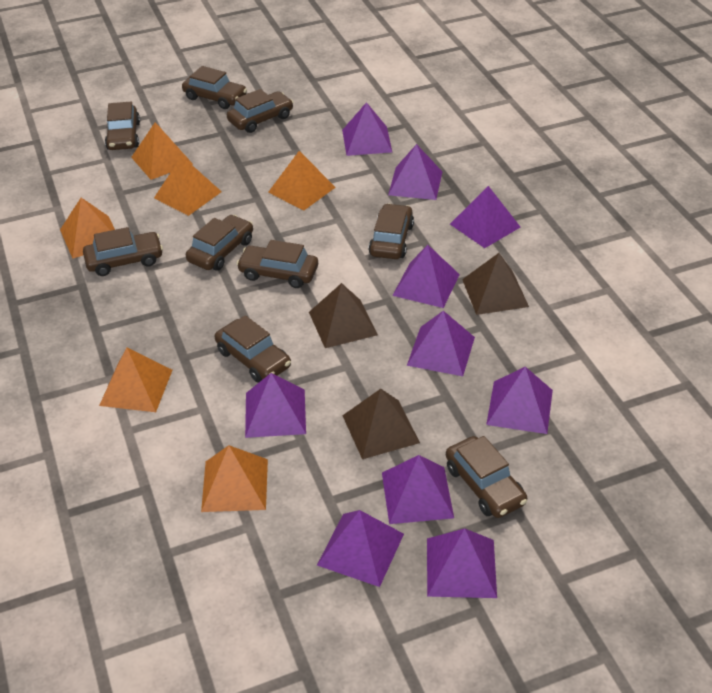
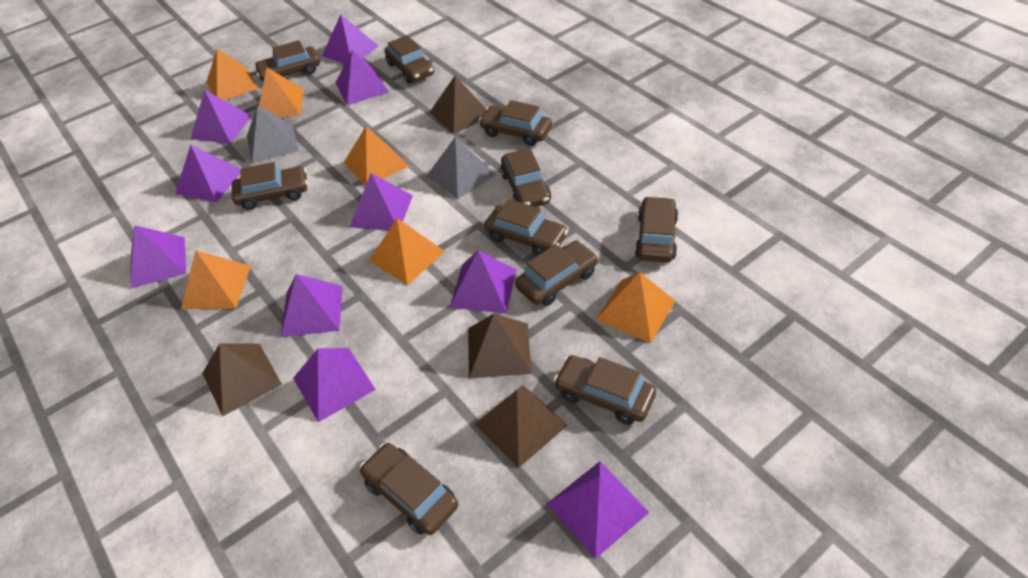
brown car: [83,227,163,276] [105,102,140,150] [182,66,247,109] [186,215,253,271] [215,315,291,382] [227,89,293,133] [236,240,318,288] [368,203,414,259] [446,436,527,518] = 9 -> [232,162,308,210] [254,40,320,81] [360,443,458,535] [385,35,434,83] [479,100,552,146] [484,199,568,256] [500,148,551,207] [515,241,598,306] [554,355,656,425] [635,196,678,262] = 10
brown pyramid: [309,283,378,348] [342,389,420,459] [462,253,529,315] = 3 -> [202,344,282,416] [430,76,486,134] [468,314,532,379] [475,385,568,468] = 4
grey pyramid: none = 0 -> [247,106,299,163] [427,136,496,199] = 2

